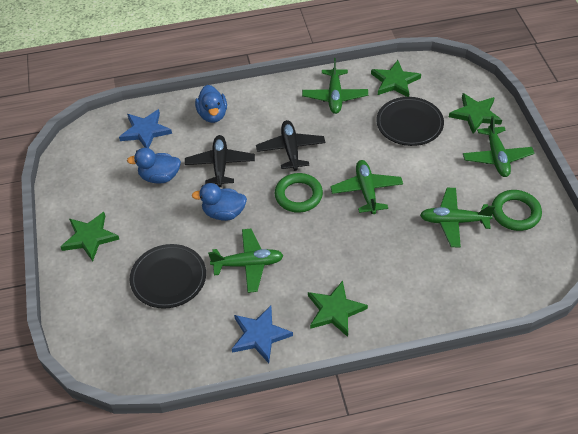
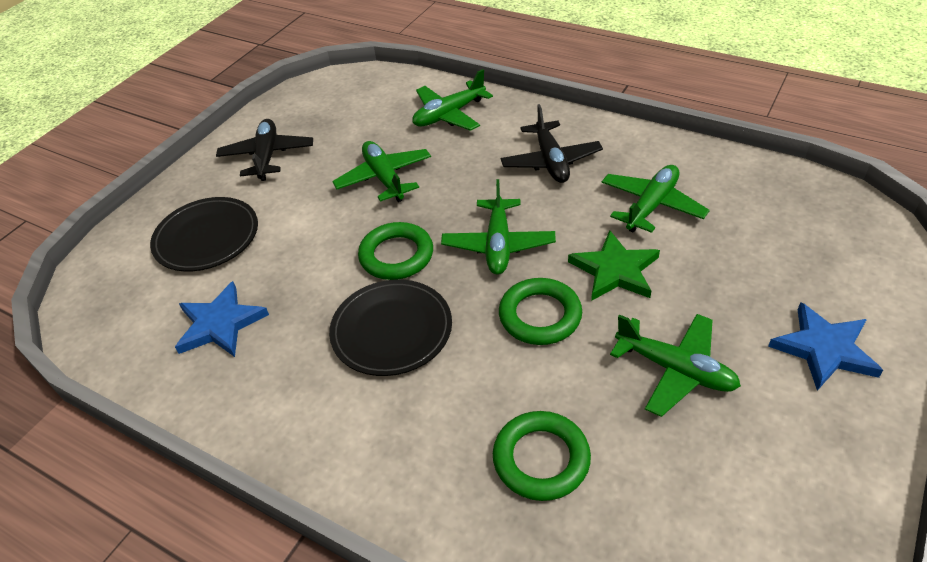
blue duck: [127,148,181,183] [192,183,247,221] [195,85,227,123] = 3 -> none = 0
green ring: [275,173,323,213] [492,190,542,231] = 2 -> [358,222,433,280] [493,411,591,501] [499,278,582,345] = 3
green star: [61,212,119,262] [308,281,368,337] [371,60,421,97] [449,93,502,134] = 4 -> [568,230,660,301] = 1

